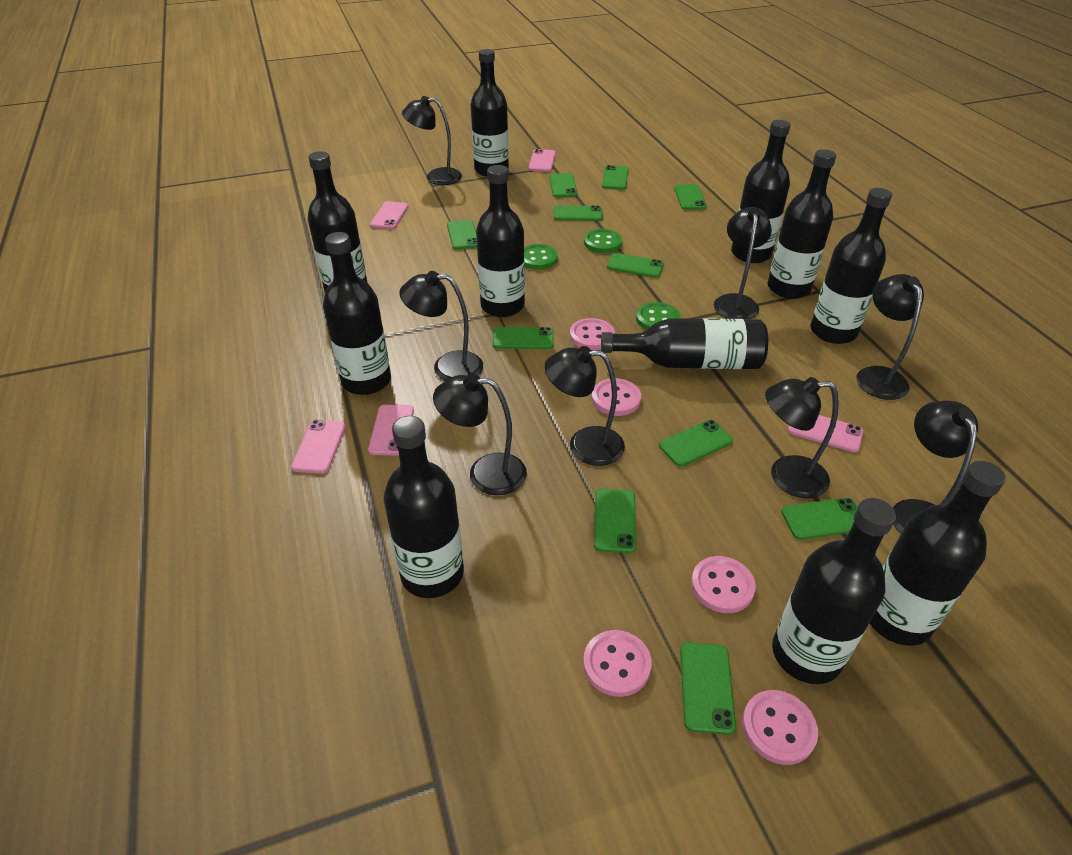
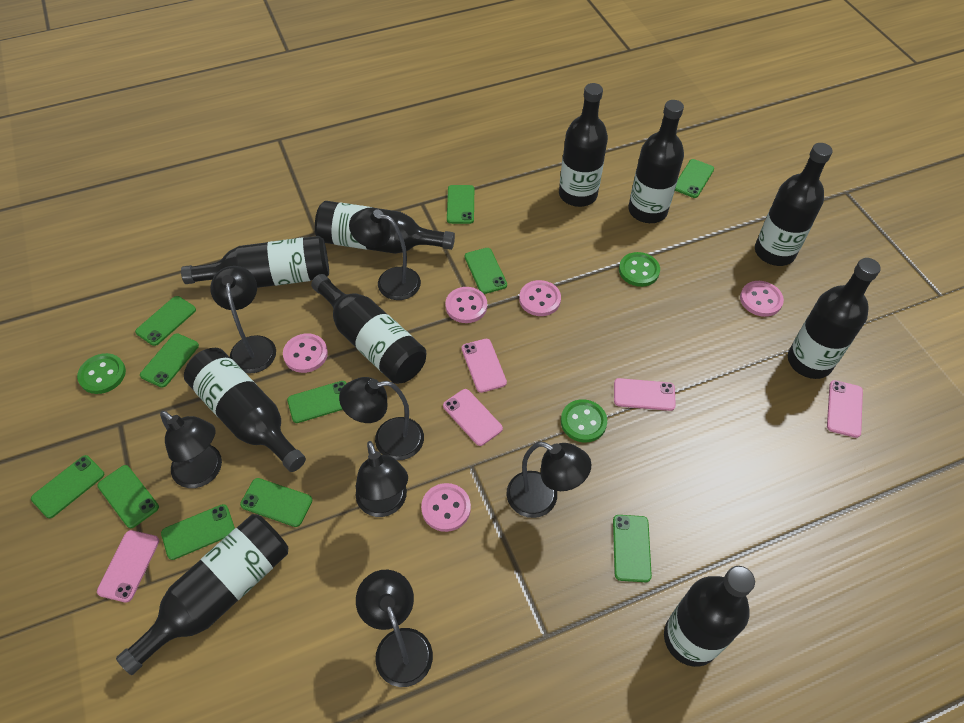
black bottle: [308,151,367,292] [323,232,391,395] [384,416,464,598] [471,49,509,177] [476,165,525,317] [601,318,768,369] [731,120,790,263] [768,149,836,299] [772,498,896,684] [810,188,892,344] [869,461,1006,646] = 11 -> [116,514,288,675] [181,236,329,288] [184,348,306,472] [311,274,426,384] [315,201,455,254] [559,83,608,207] [628,100,684,223] [664,566,755,667] [755,143,833,266] [788,258,881,379] = 10
black lamp: [399,271,483,381] [402,96,462,185] [433,374,527,495] [544,346,625,466] [714,207,772,319] [765,377,839,498] [857,274,924,400] [893,401,978,534] = 8 -> [160,411,222,488] [210,266,276,374] [339,377,424,460] [349,207,421,300] [356,441,408,517] [356,570,433,687] [506,442,591,518] = 7

